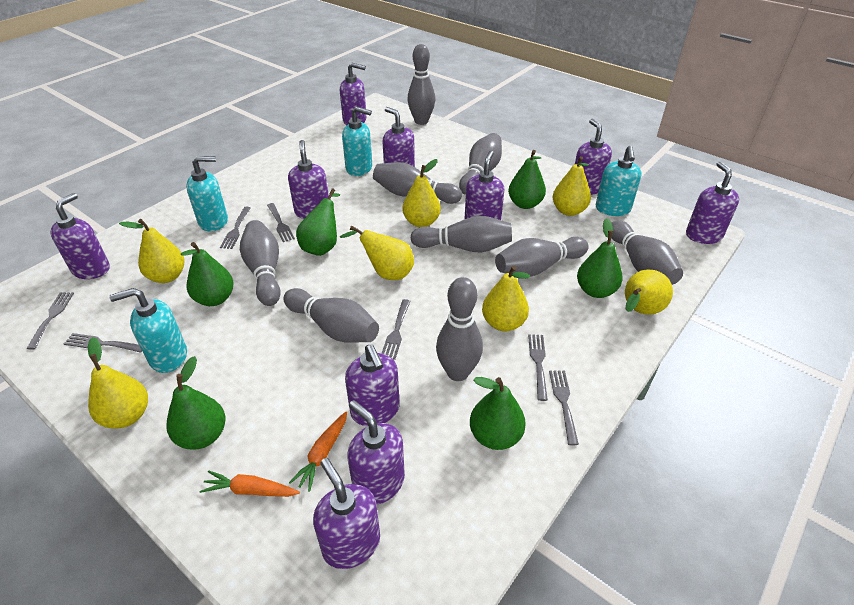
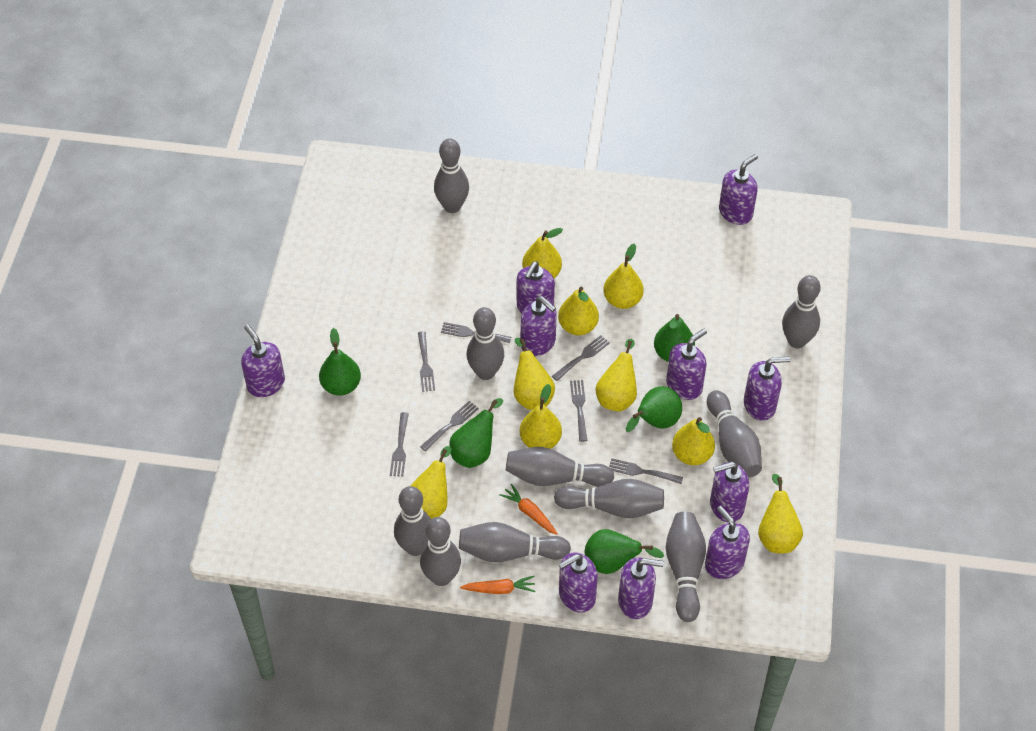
green pear: [166,356,225,450] [181,242,234,306] [296,189,340,256] [470,377,526,450] [508,150,546,209] [577,218,623,298] = 6 -> [319,328,361,396] [449,398,503,468] [585,529,664,574] [626,386,682,432] [654,314,695,362] = 5
grey bowling pin: [240,220,281,306] [283,288,379,343] [373,162,462,204] [407,44,435,125] [411,216,512,252] [436,277,483,381] [459,133,502,195] [495,237,588,276] [612,221,683,285] = 9 -> [394,486,431,556] [420,517,461,586] [434,138,469,213] [459,522,571,562] [467,307,504,380] [506,447,614,487] [554,479,664,518] [666,512,706,622] [707,390,762,477] [782,275,821,348] = 10
turquoise soap dispenser: [109,288,187,373] [186,156,228,232] [342,106,372,176] [596,146,641,216] = 4 -> none = 0
yellow pear: [88,337,148,429] [119,219,185,283] [340,226,414,280] [402,159,441,227] [482,266,530,331] [553,156,591,216] [625,269,673,315] = 7 -> [410,446,452,519] [514,338,555,410] [520,384,562,449] [522,228,563,278] [558,287,599,335] [595,339,637,412] [603,244,644,309] [672,417,715,465] [758,474,803,554] = 9

